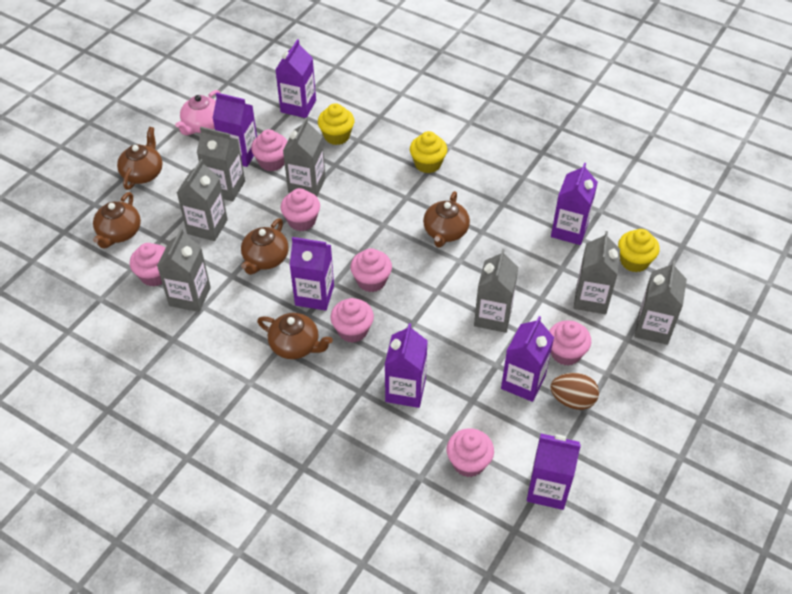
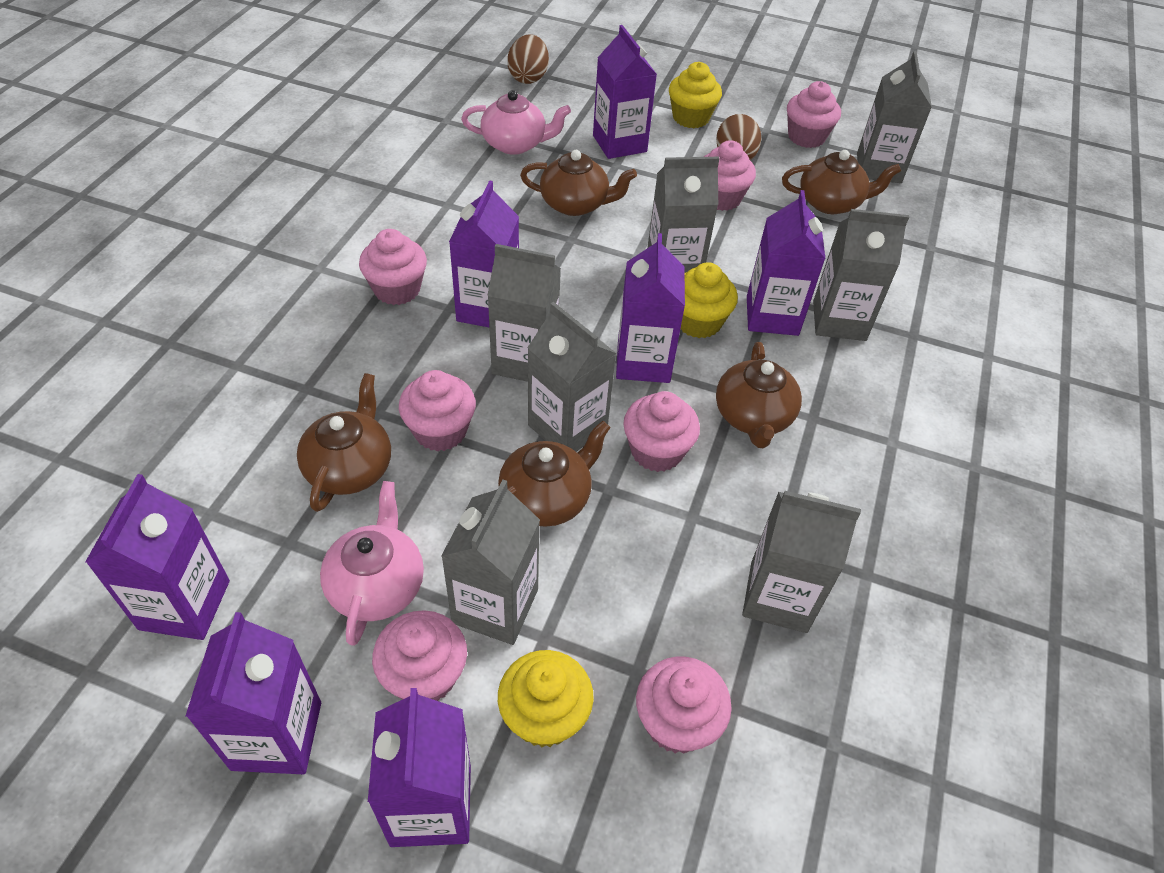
brown egg: [550,373,599,410] = 1 -> [507,34,549,84] [716,114,761,160] = 2
pink teapot: [175,90,220,135] = 1 -> [320,481,424,646] [461,90,571,155] = 2

